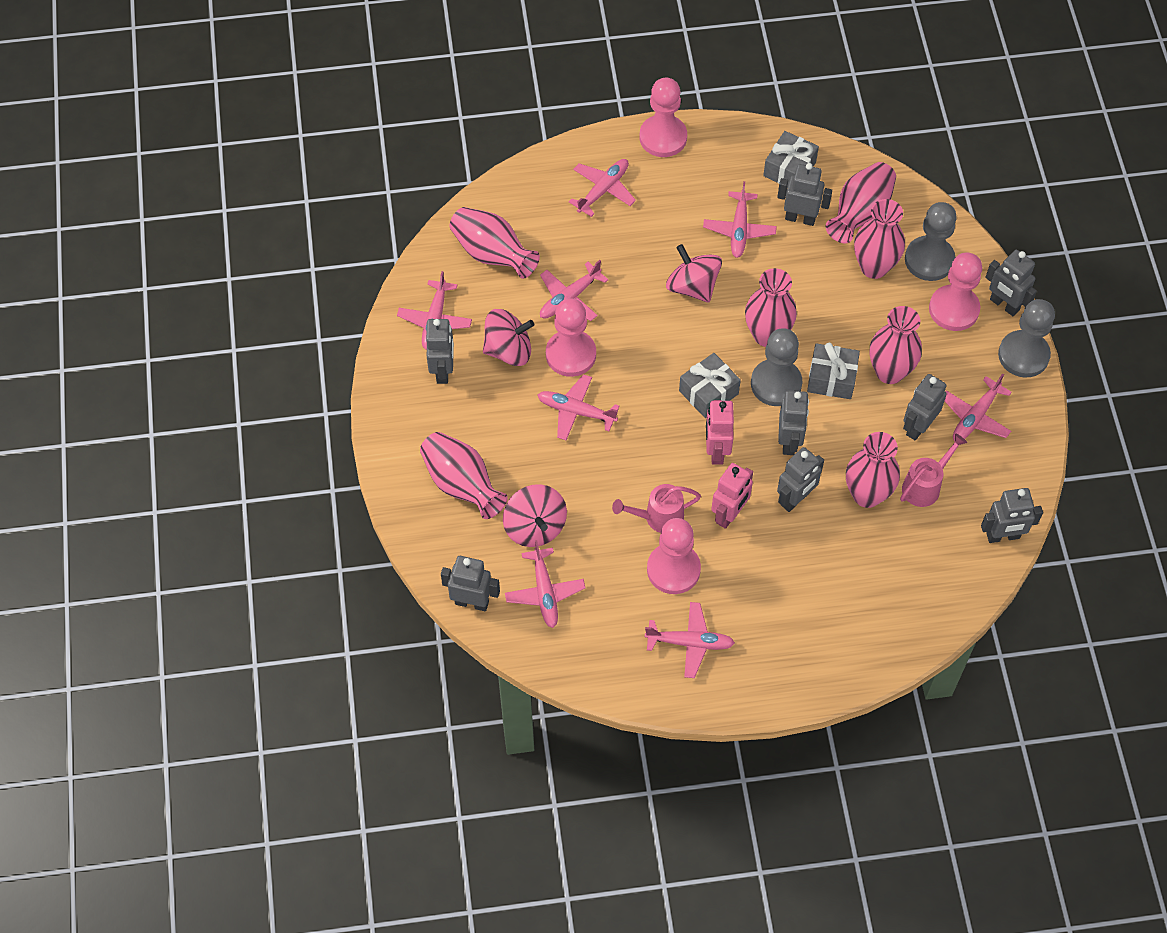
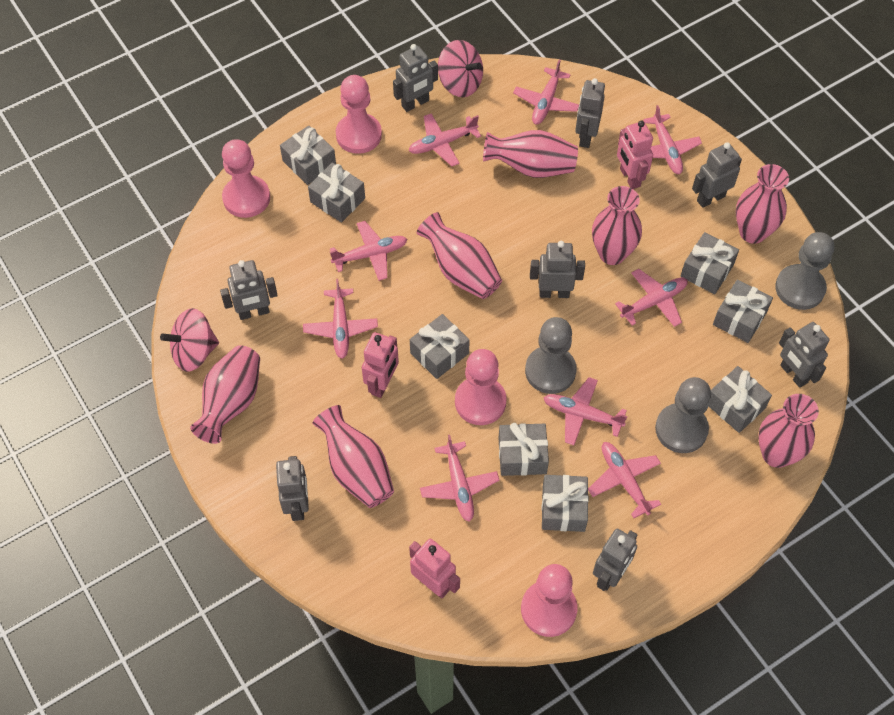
grey gift: [679,353,741,418] [763,131,819,187] [807,343,860,399] = 3 -> [280,126,336,185] [308,163,365,222] [410,314,470,379] [498,423,549,476] [542,475,589,532] [681,232,739,294] [709,366,772,433] [713,279,773,343] = 8
pink plane: [397,271,472,350] [505,540,586,628] [538,374,619,440] [540,260,608,321] [569,159,636,217] [645,602,735,678] [703,181,777,258] [945,374,1012,442] = 8 -> [303,279,378,359] [330,221,407,281] [409,113,481,166] [420,435,499,522] [513,59,579,125] [543,377,628,445] [588,442,661,518] [615,269,688,327] [643,105,702,174] = 9
pink robot: [706,400,734,465] [711,463,753,529] = 2 -> [362,332,399,398] [409,538,460,599] [617,121,653,189] = 3
pink spinning top: [483,309,534,366] [503,484,567,547] [666,244,722,303] = 3 -> [160,308,219,372] [438,40,483,97] = 2
pink watering can: [612,484,701,533] [900,433,967,507] = 2 -> none = 0

